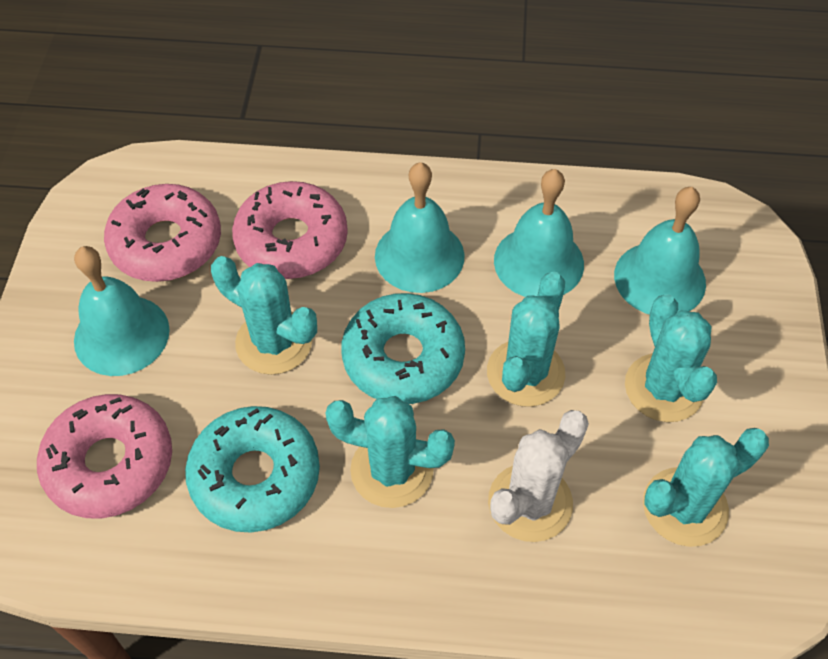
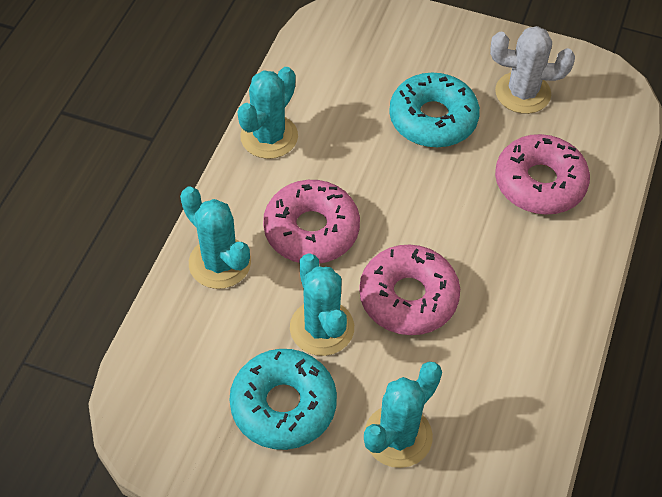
turquoise bell: [74,246,170,376] [375,162,465,293] [494,169,584,297] [614,187,706,315] = 4 -> none = 0
turquoise cactus: [211,256,317,375] [325,396,455,508] [487,271,565,407] [625,294,717,422] [643,428,769,547] = 5 -> [180,186,251,289] [238,67,298,159] [290,253,354,356] [364,361,442,468] = 4

